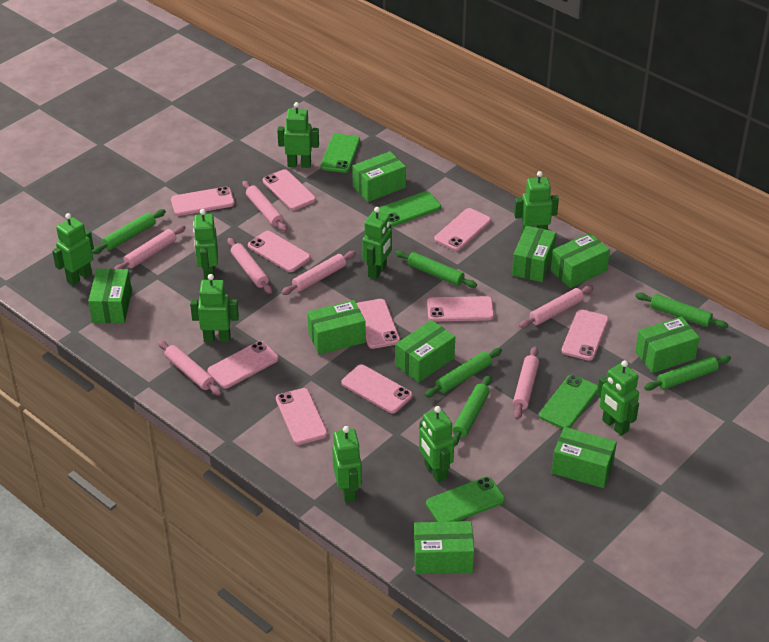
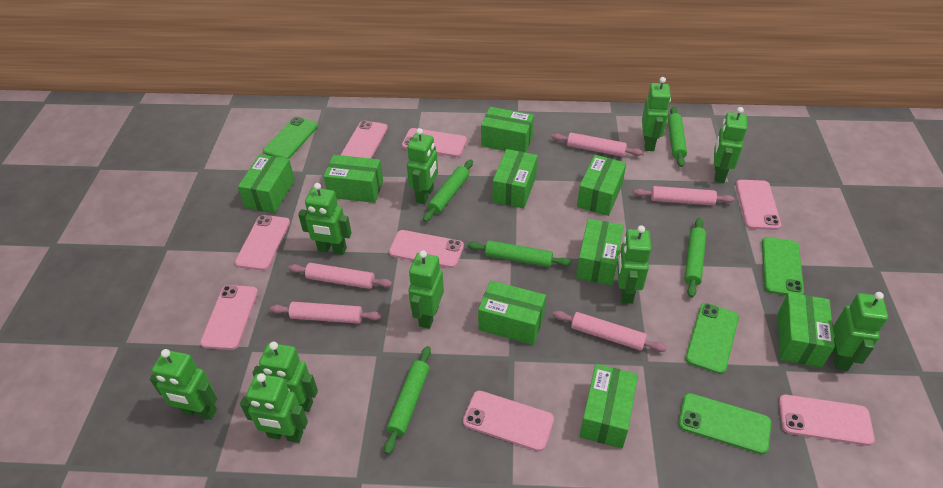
green robot: [52,213,94,285] [190,274,239,342] [193,209,218,280] [277,102,319,168] [332,426,362,503] [362,207,392,279] [419,406,454,483] [514,171,559,233] [597,360,639,436] = 9 -> [150,349,217,420] [240,373,308,443] [253,342,318,412] [298,183,352,255] [407,128,438,204] [408,250,444,329] [617,225,651,304] [642,77,671,151] [714,107,747,183] [832,292,888,371] = 10
green rolling pin: [92,209,166,254] [395,250,477,288] [425,348,502,397] [452,375,492,446] [635,293,728,328] [644,355,731,391] = 6 -> [384,346,431,454] [423,160,473,222] [467,240,572,267] [668,107,687,167] [684,218,706,298] = 5
pink phone: [171,187,235,216] [207,341,279,388] [248,231,311,272] [263,169,316,210] [276,388,328,445] [342,365,413,413] [356,299,400,349] [427,296,494,321] [434,208,491,251] [561,309,609,361] = 10 -> [200,285,258,350] [235,215,290,271] [341,120,388,159] [389,230,464,268] [402,128,467,157] [463,391,554,451] [736,180,781,230] [779,395,875,446] = 8
pink rolling pin: [114,225,186,269] [158,340,222,396] [227,238,272,294] [242,181,287,232] [281,251,356,295] [513,347,539,420] [519,285,594,328] = 7 -> [270,302,382,323] [288,263,392,289] [552,133,643,157] [553,311,667,352] [633,186,734,205] = 5

